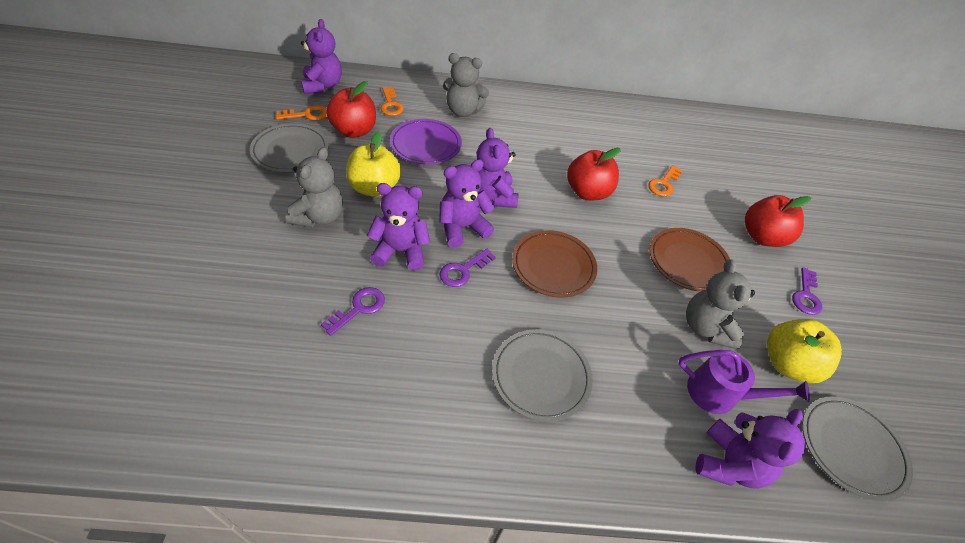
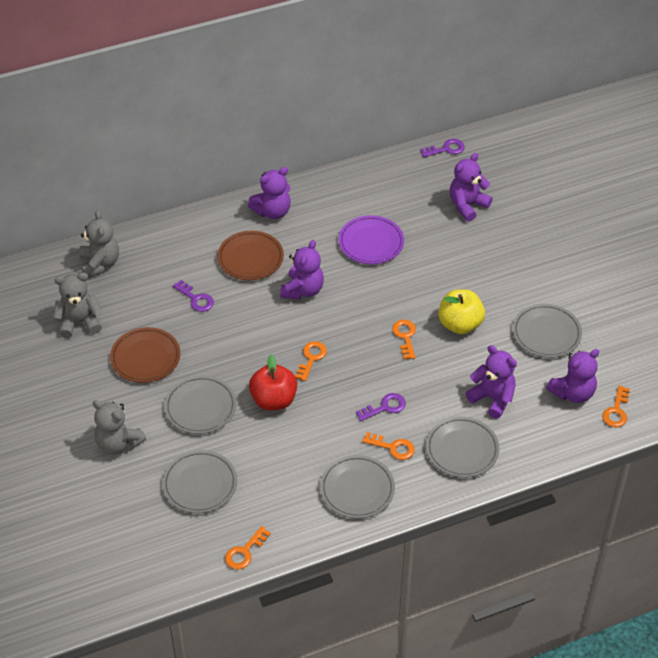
grey plate: [250,123,329,172] [492,329,593,422] [802,396,913,501] = 3 -> [162,450,237,513] [164,376,236,434] [320,455,395,519] [426,417,500,478] [513,304,582,358] = 5
orange key: [276,105,327,120] [380,87,404,116] [648,165,683,196] = 3 -> [225,526,271,570] [296,341,327,381] [362,432,415,460] [392,320,416,359] [602,386,630,427] = 5
purple watering can: [678,350,810,414] = 1 -> none = 0
red apple: [326,81,376,138] [567,148,621,200] [745,195,811,247] = 3 -> [249,354,297,410] = 1
yellow apple: [346,131,401,197] [767,319,842,383] = 2 -> [438,289,485,334] = 1

